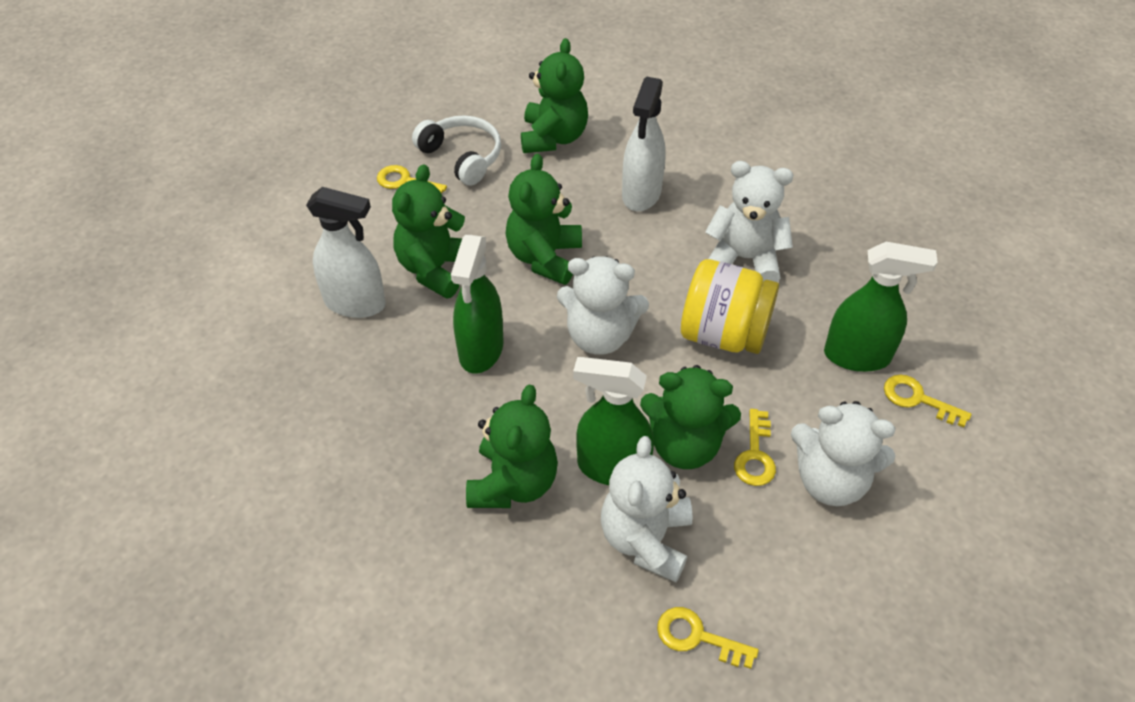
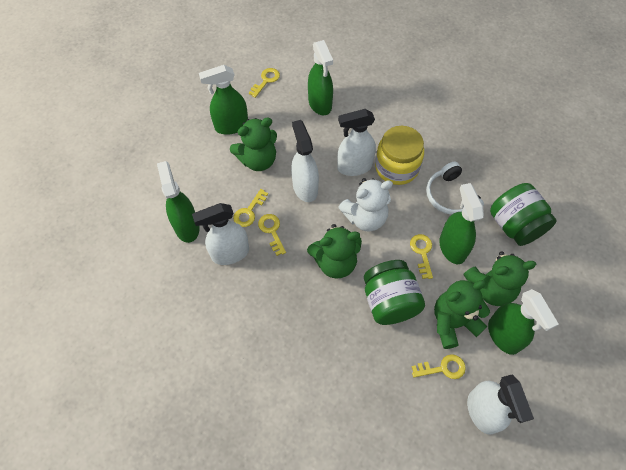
green jar: none = 0 -> [364,260,425,325] [490,183,557,246] = 2
green spray bottle: [451,235,503,374] [573,357,654,485] [824,242,938,372] = 3 -> [157,161,199,243] [199,65,248,135] [308,40,333,115] [439,183,484,264] [488,289,559,355] = 5
green teddy bear: [392,164,465,299] [466,385,558,508] [505,154,582,285] [521,38,588,153] [640,365,741,469] = 5 -> [230,117,277,171] [307,224,362,279] [434,280,490,349] [464,251,536,306] = 4
white spray bottle: [306,187,386,318] [622,77,666,211] = 2 -> [192,203,249,265] [291,120,319,202] [337,109,376,176] [467,374,534,435] = 4
white teddy bear: [557,256,649,355] [601,436,693,582] [705,161,793,282] [791,401,896,506] = 4 -> [338,178,393,232] = 1
yellow key: [377,165,447,194] [657,607,759,669] [734,409,776,486] [884,375,971,428] = 4 -> [233,189,268,227] [249,68,280,98] [258,214,286,256] [410,234,433,279] [412,354,466,379] = 5

